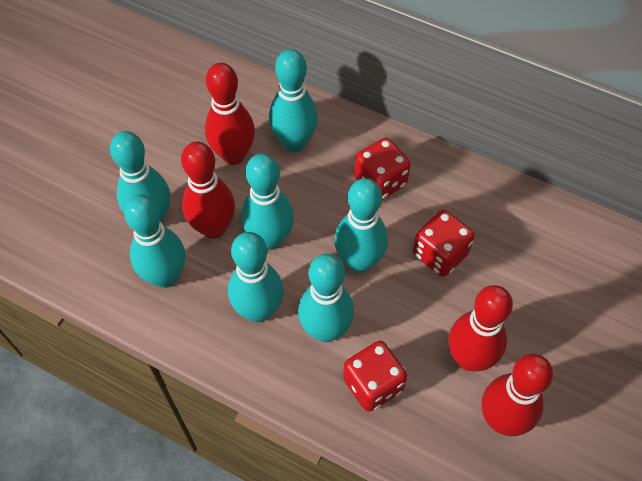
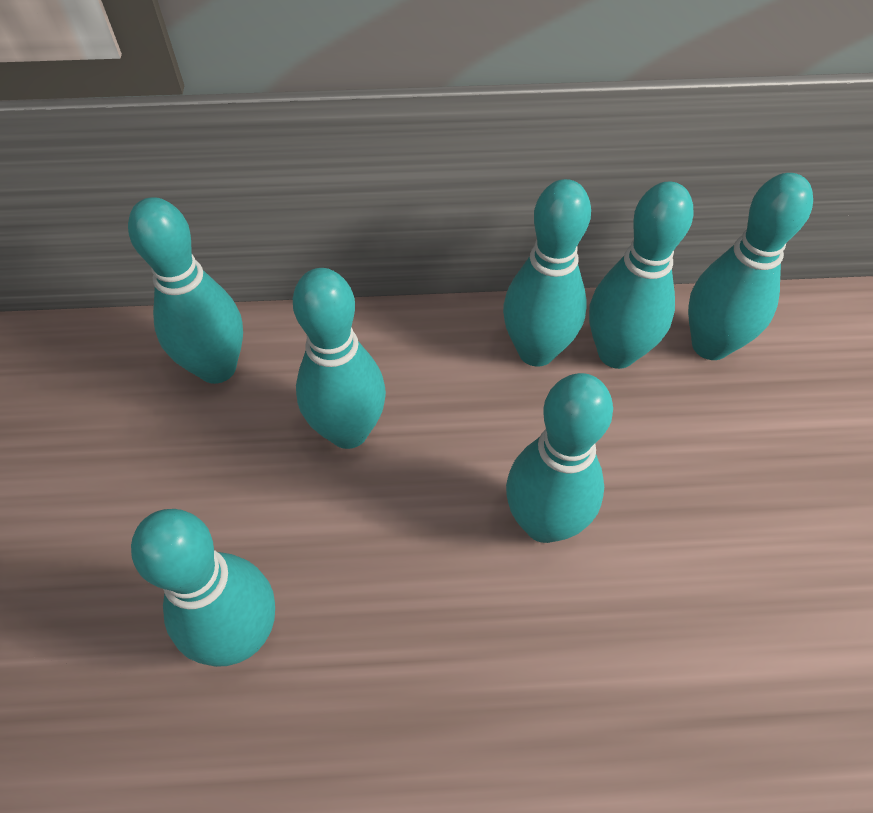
red bowling pin: [181,142,235,239] [205,63,255,165] [448,285,513,371] [482,354,553,436] = 4 -> none = 0
red dice: [343,341,407,412] [354,138,411,200] [413,210,475,277] = 3 -> none = 0

